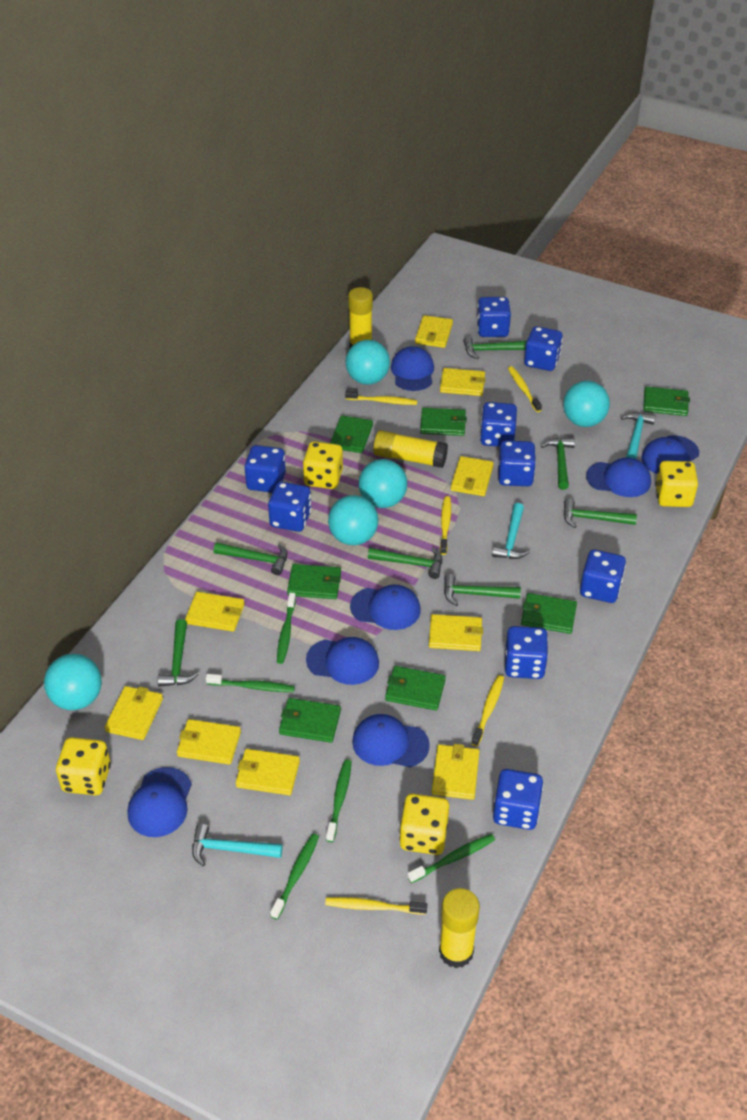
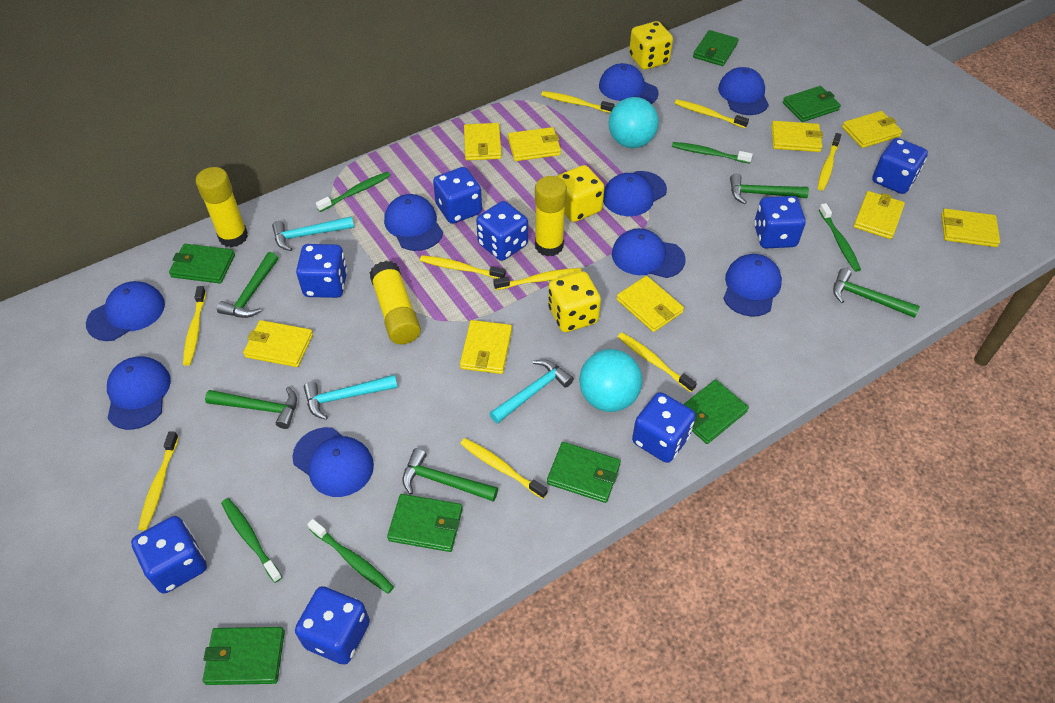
blue cap: [128,767,192,837] [306,637,379,685] [350,585,421,630] [352,714,430,767] [391,347,434,391] [586,458,651,497] [641,435,699,474] = 7 -> [86,281,165,341] [107,357,171,430] [292,427,374,497] [384,194,443,251] [599,63,658,104] [603,171,667,216] [612,228,686,278] [718,67,769,115] [723,254,782,317] = 9
blue dice: [244,445,286,493] [268,482,311,532] [477,297,511,337] [480,402,517,447] [493,769,543,830] [498,440,536,486] [505,626,548,679] [524,326,563,371] [580,549,626,603] = 9 -> [131,516,207,594] [295,586,370,665] [296,244,347,298] [433,167,482,224] [476,201,528,261] [632,392,696,463] [754,196,806,248] [872,138,928,194] = 8
green hammer: [157,619,199,687] [214,542,288,575] [368,547,442,579] [444,574,521,606] [463,336,527,359] [541,438,575,490] [563,498,637,528] = 7 -> [205,387,297,429] [217,252,278,318] [403,448,498,502] [730,173,809,204] [833,268,920,318] = 5
turquoise ball: [44,654,102,710] [328,495,378,545] [346,340,390,385] [358,459,407,508] [563,381,610,427] = 5 -> [579,349,642,412] [608,97,659,148] = 2
yellow dice: [56,737,111,795] [303,441,343,489] [399,794,449,855] [655,461,698,507] = 4 -> [548,271,601,332] [557,165,604,222] [629,21,673,70] = 3
yellow toothbrush: [325,897,427,914] [345,390,417,405] [440,496,451,555] [471,675,504,746] [508,366,542,412] = 5 -> [138,431,179,531] [183,286,206,366] [420,255,506,279] [460,438,548,499] [493,268,581,290] [541,91,615,113] [618,332,697,392] [675,99,749,128] [818,133,842,191] = 9

